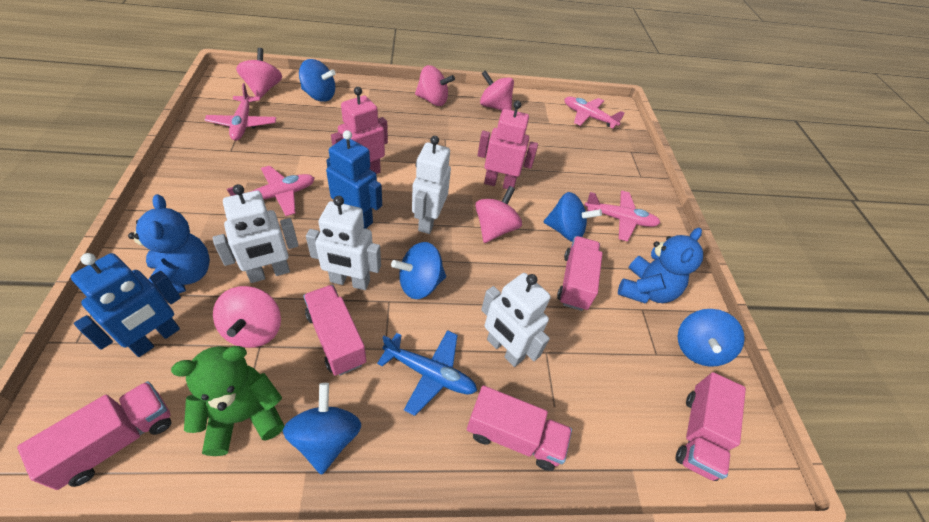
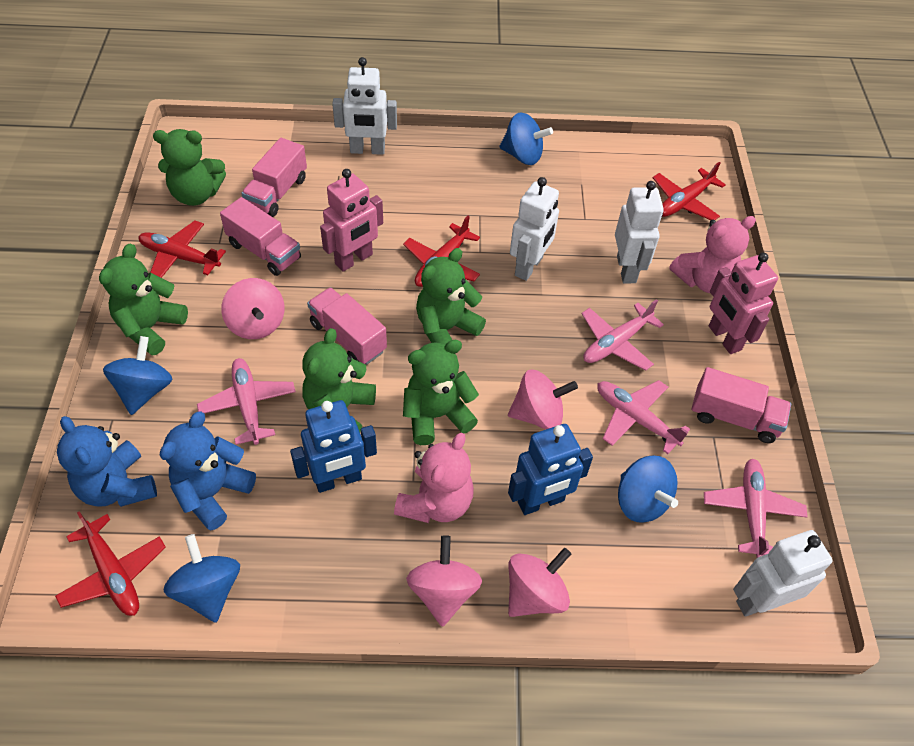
blue plane: [377,330,477,416] = 1 -> none = 0
blue spinning top: [283,383,361,475] [299,59,336,102] [391,242,446,299] [544,192,602,242] [678,309,745,366] = 5 -> [103,336,172,415] [164,534,240,623] [499,113,553,165] [618,456,678,523] = 4
green teddy bear: [171,346,285,456] = 1 -> [99,244,188,355] [153,129,226,206] [302,328,376,432] [403,340,479,445] [416,248,486,345] = 5
pink spinning top: [213,286,281,348] [236,48,282,98] [415,65,455,106] [475,186,522,243] [480,70,514,111] = 5 -> [221,278,285,339] [406,535,482,627] [508,370,578,429] [508,548,571,617] = 4
pink teddy bear: none = 0 -> [394,433,474,523] [669,216,756,293] = 2
pink truck: [17,381,172,490] [303,285,366,376] [467,385,572,471] [557,236,602,311] [676,372,746,481] = 5 -> [220,197,301,276] [241,138,307,217] [307,287,387,365] [692,367,791,443] = 4
red plane: none = 0 -> [55,511,166,616] [139,221,226,278] [403,215,480,287] [653,162,726,220] = 4

